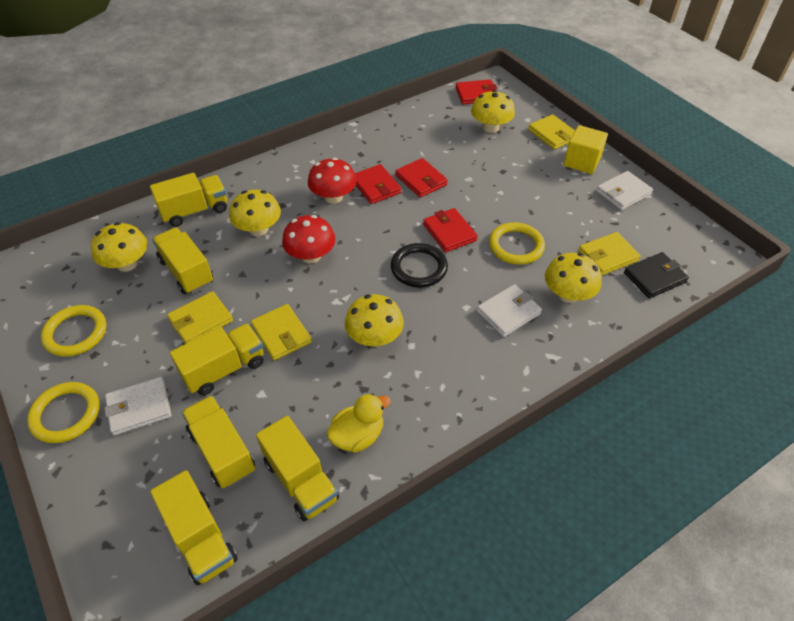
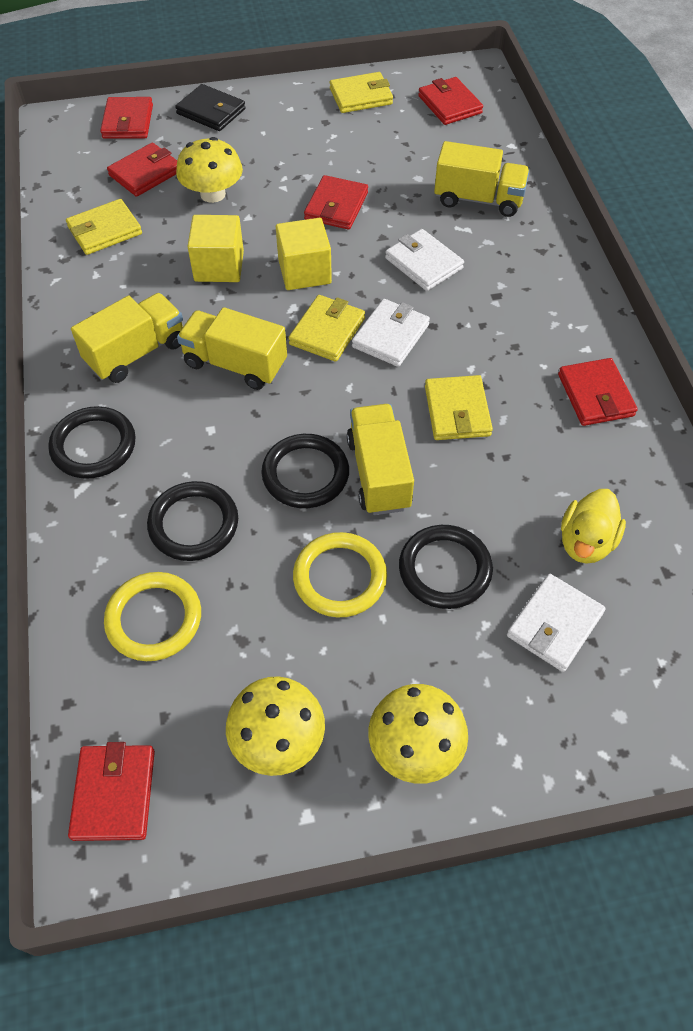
black ring: [391,243,448,288] = 1 -> [48,406,136,479] [147,481,238,561] [261,434,349,508] [399,525,493,609] = 4
red mushroom: [282,215,335,263] [308,157,357,204] = 2 -> none = 0
red wallet: [355,164,401,204] [395,158,448,198] [423,208,478,253] [455,79,497,105] = 4 -> [68,742,155,841] [100,97,153,139] [107,143,177,197] [304,175,368,230] [418,77,483,125] [558,358,638,426] = 6
yellow cube: [564,125,608,174] = 1 -> [187,215,244,282] [276,218,332,290] = 2
yellow mushroom: [91,222,148,272] [229,190,281,236] [345,294,404,347] [471,90,515,133] [545,253,602,303] = 5 -> [176,137,243,203] [226,677,325,776] [368,684,468,784] = 3
yellow ring: [27,382,100,443] [41,305,106,357] [489,222,545,265] = 3 -> [104,572,201,661] [293,532,387,618] = 2
yellow truck: [150,173,227,227] [150,470,238,585] [152,227,213,294] [170,323,264,395] [181,395,255,489] [256,416,339,521] = 6 -> [71,293,183,383] [177,307,287,390] [347,404,414,515] [434,141,530,217] = 4

